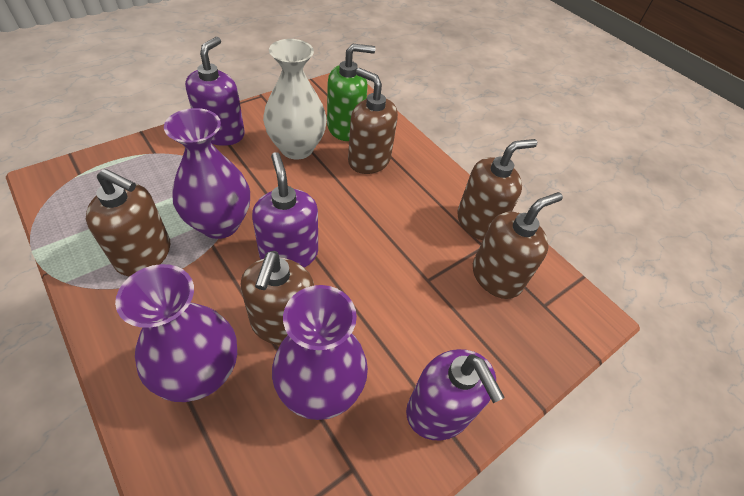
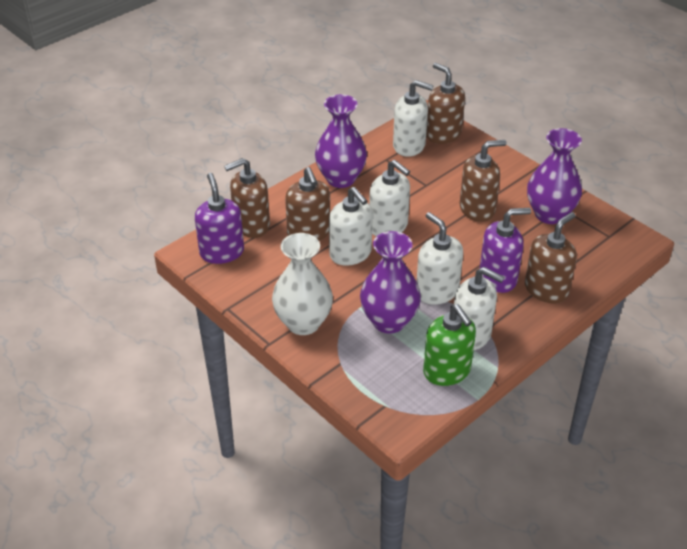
purple soap dispenser: [185,37,245,146] [252,152,318,268] [406,349,505,440] = 3 -> [195,173,244,264] [479,208,531,293] = 2
white soap dispenser: none = 0 -> [329,187,373,266] [369,160,410,237] [393,80,434,157] [416,212,463,305] [454,267,504,350] = 5

